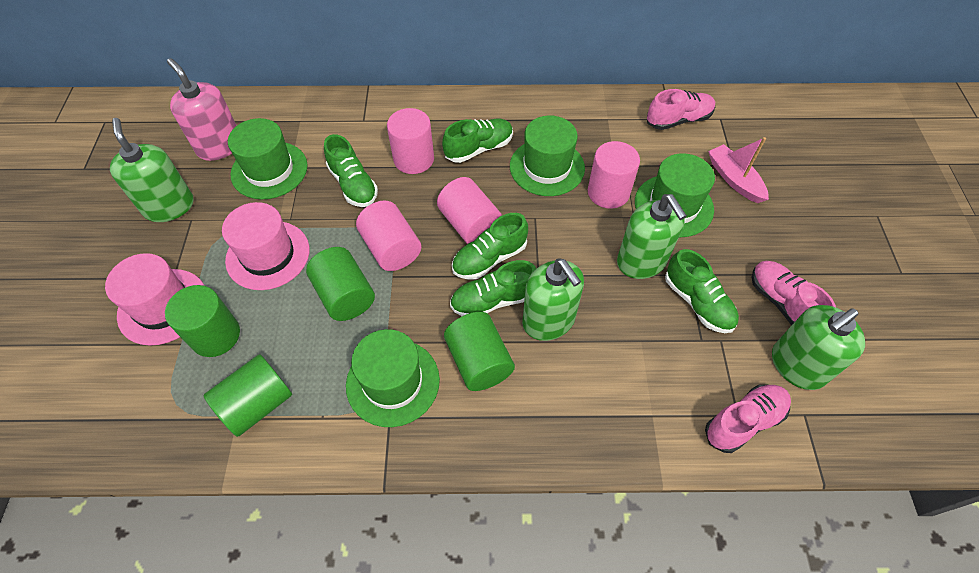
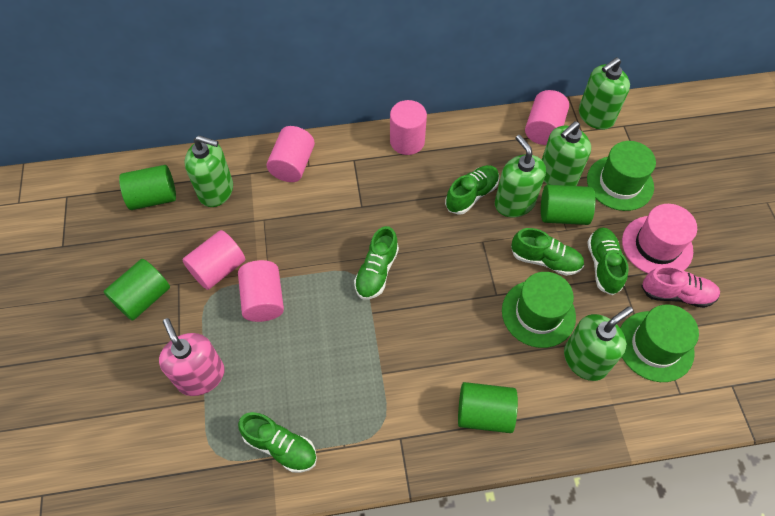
green hat: [228,118,307,199] [346,329,440,427] [510,116,585,196] [635,153,715,237] = 4 -> [502,272,576,348] [587,141,656,211] [620,304,699,382] = 3
green soap dispenser: [110,118,194,222] [522,258,584,341] [617,194,687,279] [772,305,865,390] = 4 -> [184,135,233,207] [495,135,546,218] [542,121,591,186] [564,306,633,381] [579,57,630,130] = 5
pink boat: [708,137,769,203] = 1 -> none = 0
pink cylinder: [356,200,421,271] [387,108,434,174] [437,177,502,244] [588,141,640,209] = 4 -> [182,230,245,290] [238,260,284,322] [267,126,315,182] [390,100,427,155] [525,90,569,145] = 5
pink hat: [105,253,205,346] [222,202,310,290] = 2 -> [622,204,697,273] = 1
pink shoe: [647,89,716,130] [705,384,791,453] [752,261,836,325] = 3 -> [641,266,720,308] = 1

